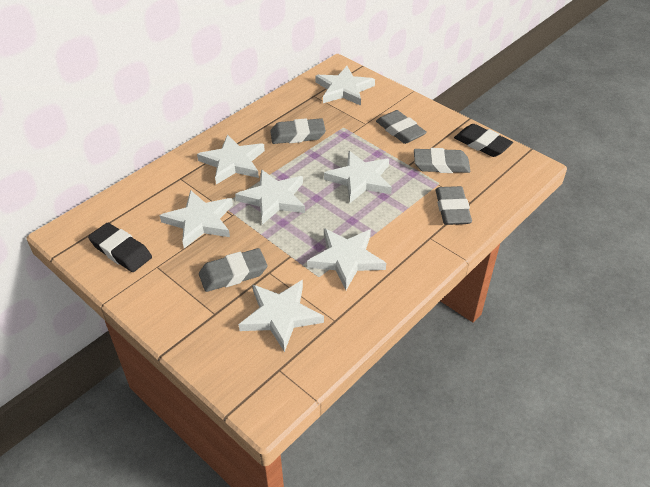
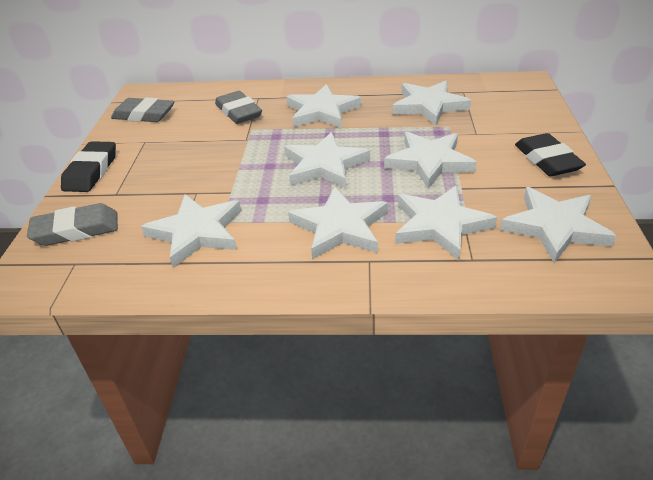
grey eraser: [199,248,267,292] [270,118,326,144] [376,110,427,144] [414,148,470,173] [436,186,472,225] = 5 -> [27,203,118,246] [111,97,175,122] [215,91,262,124] = 3
white star: [160,190,233,248] [197,134,265,184] [235,169,305,225] [239,280,324,352] [307,228,386,290] [315,66,375,106] [324,151,392,203] = 7 -> [141,194,241,268] [284,132,370,188] [286,84,361,128] [288,186,388,259] [384,132,477,189] [392,80,471,125] [395,186,497,260] [500,187,616,263] = 8

